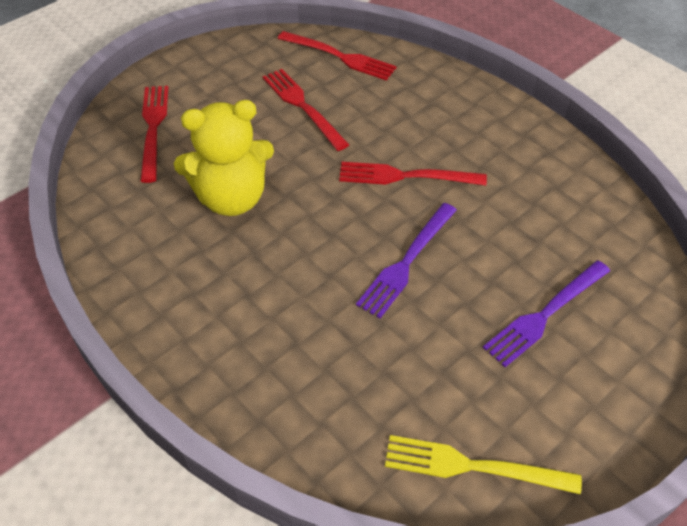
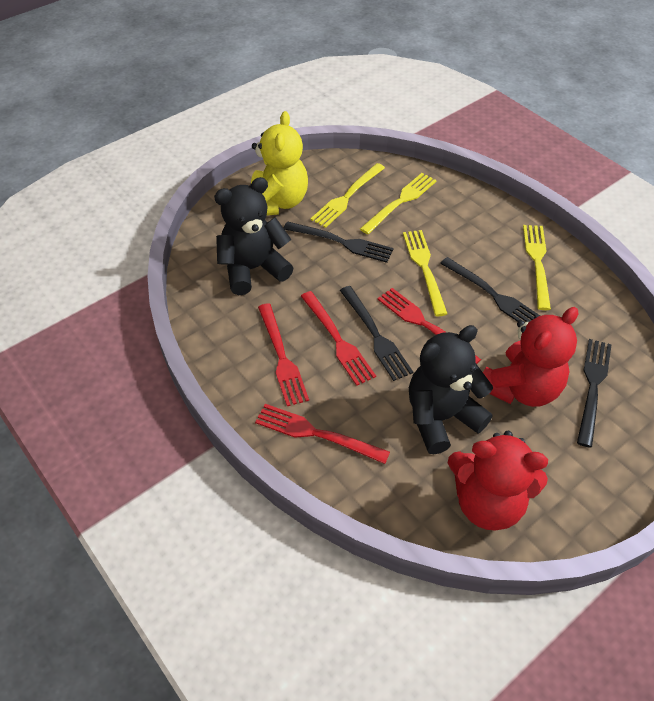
black fork: none = 0 -> [284,221,394,263] [340,286,413,381] [440,257,539,322] [577,339,612,448] = 4
black teddy bear: none = 0 -> [214,177,293,295] [409,325,493,454] = 2
purple fork: [356,203,457,318] [483,261,610,367] = 2 -> none = 0
red teddy bear: none = 0 -> [448,431,548,530] [483,307,578,407] = 2
yellow fork: [385,435,582,494] = 1 -> [310,163,385,228] [360,173,437,234] [403,230,447,316] [523,225,551,310] = 4

